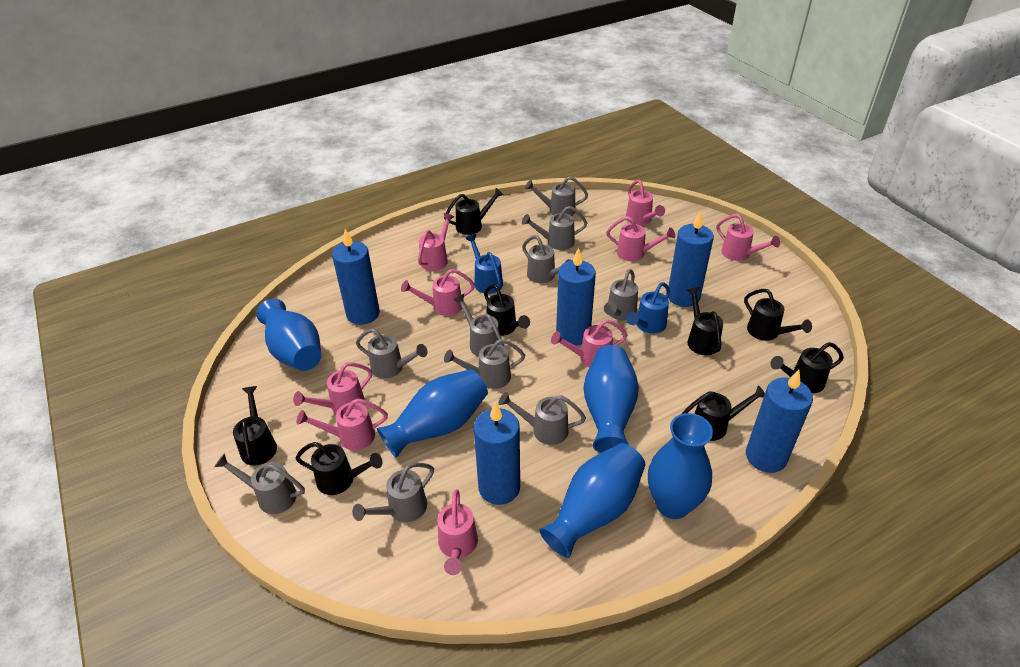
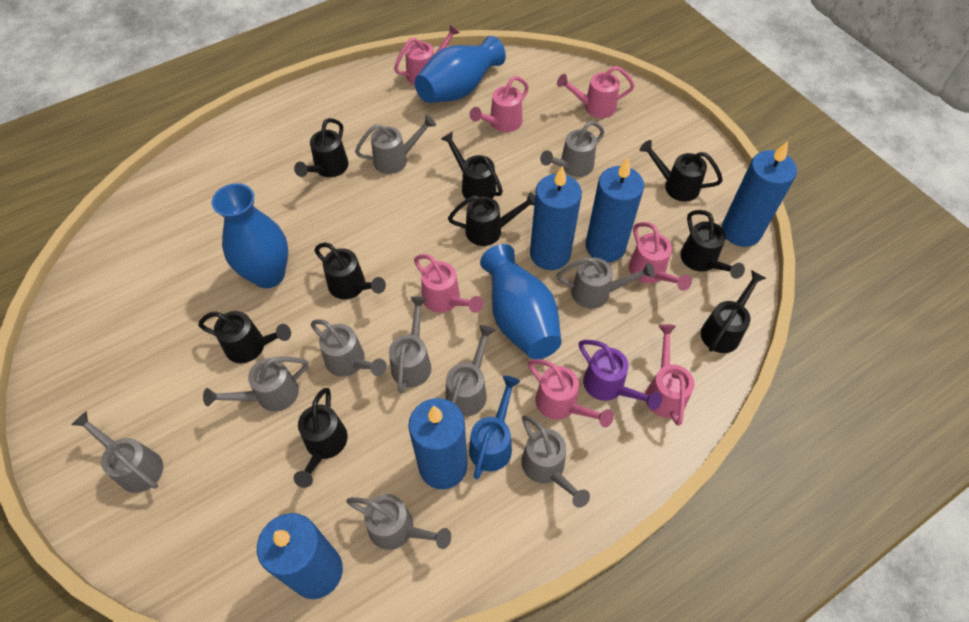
black watering can: [233,386,277,466] [296,442,383,495] [444,188,503,235] [484,284,530,336] [682,385,765,441] [687,287,723,355] [744,289,812,341] [770,342,844,393] = 8 -> [198,311,291,363] [294,118,349,177] [294,388,348,488] [314,242,386,299] [441,131,503,199] [448,192,535,246] [640,140,723,202] [680,210,745,279] [701,270,766,353] = 9
blue vase: [256,298,321,371] [377,369,488,458] [539,443,645,558] [584,345,639,453] [648,413,713,519] = 5 -> [212,183,288,288] [415,36,506,103] [480,244,561,359] = 3
blue watering can: [465,234,503,294] [626,282,670,334] = 2 -> [469,376,520,479] = 1
pink watering can: [293,362,372,413] [296,399,388,451] [401,269,475,316] [418,213,454,271] [437,489,478,575] [551,319,627,367] [606,216,675,261] [626,180,665,225] [716,214,780,261] = 9 -> [394,25,460,85] [414,254,483,313] [470,76,529,132] [528,359,614,427] [557,66,635,118] [629,222,692,291] [645,324,694,426] = 7
purple watering can: none = 0 -> [579,340,662,410] = 1

